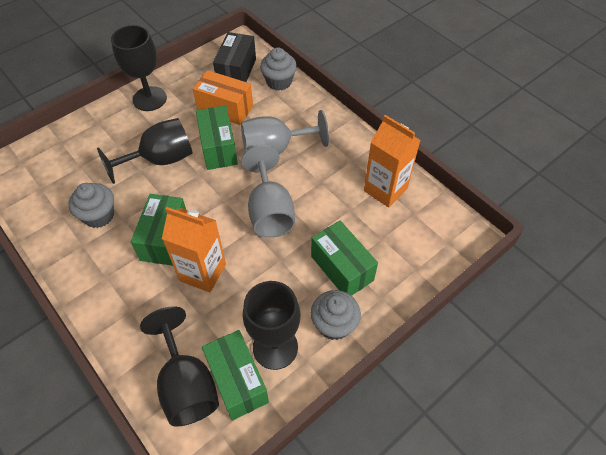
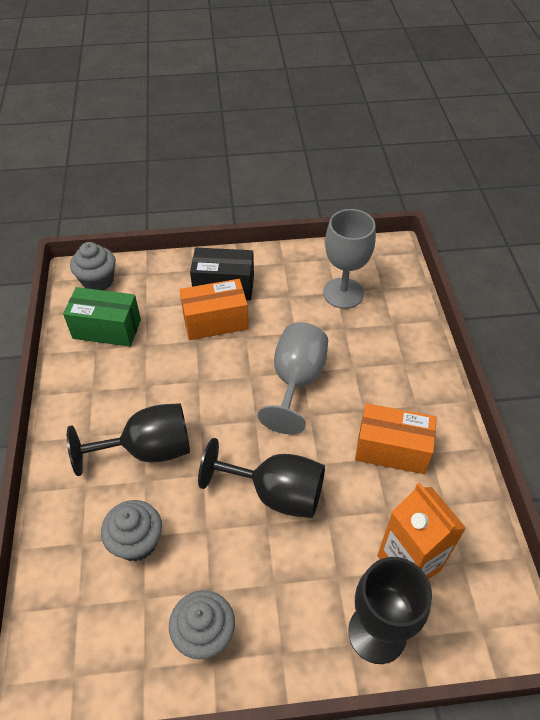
black goblet: [97,118,193,184] [111,25,167,111] [140,306,219,427] [243,281,300,370] = 4 -> [67,403,190,476] [198,438,325,518] [348,557,432,664] = 3
green box: [131,194,186,266] [196,106,238,170] [202,330,269,420] [311,221,378,296] = 4 -> [63,287,141,347] = 1
orange box: [193,70,253,125] = 1 -> [180,279,249,340] [355,403,437,474] = 2
orange carton: [162,207,226,292] [364,115,420,208] = 2 -> [377,483,466,579] = 1

